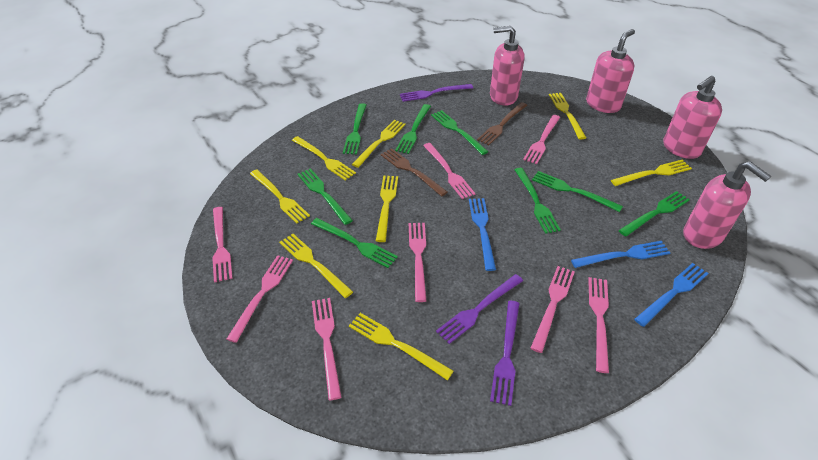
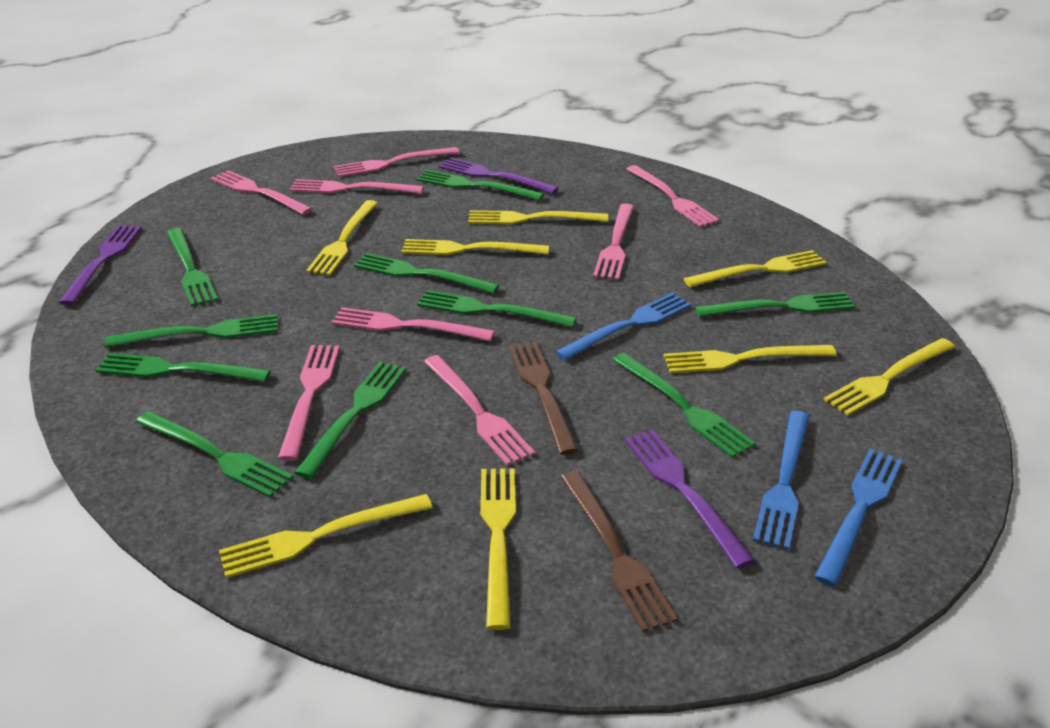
green fork: [298,168,353,225] [311,218,398,268] [343,103,366,154] [395,104,431,154] [431,110,488,155] [515,168,561,234] [532,171,623,212] [618,191,690,237] = 8 -> [96,353,271,382] [105,314,278,348] [136,411,294,497] [167,228,218,307] [294,361,406,479] [354,253,499,294] [417,170,544,200] [417,290,577,327] [612,353,755,458] [695,292,855,317] = 10
pink soap dispenser: [490,26,524,106] [586,29,635,113] [663,76,722,159] [683,161,771,249] = 4 -> none = 0

